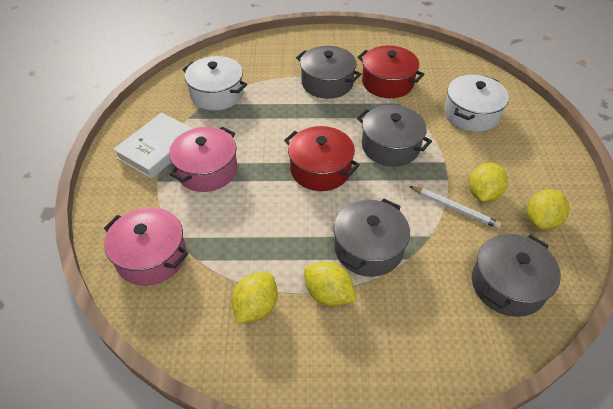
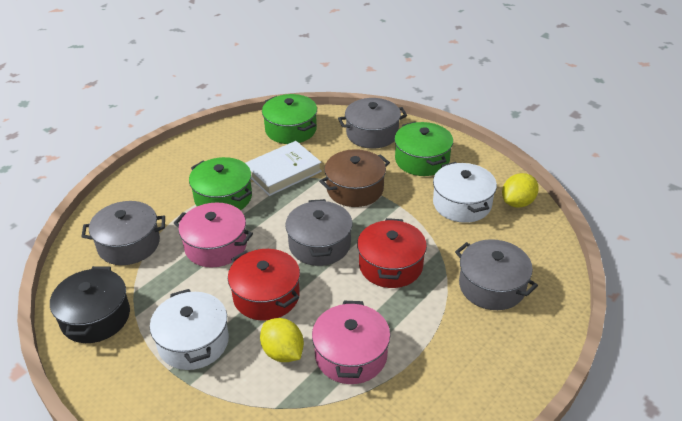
black pot: none = 0 -> [50,266,130,343] = 1
brown pot: none = 0 -> [319,149,390,207] = 1
green pot: none = 0 -> [189,157,252,210] [262,94,317,144] [394,122,453,176] = 3
white pencil: [409,186,502,229] = 1 -> none = 0
yellow lemon: [232,273,278,323] [304,261,356,307] [469,163,508,202] [527,189,569,230] = 4 -> [260,318,304,362] [502,173,539,208] = 2

